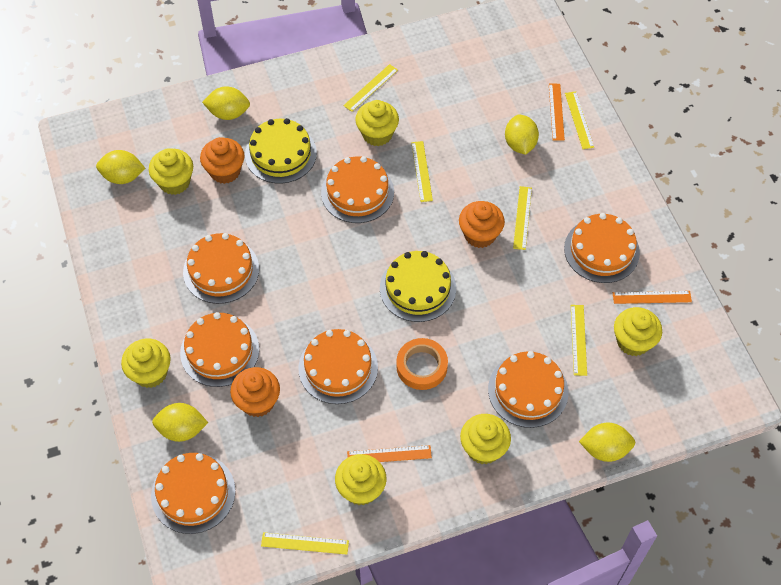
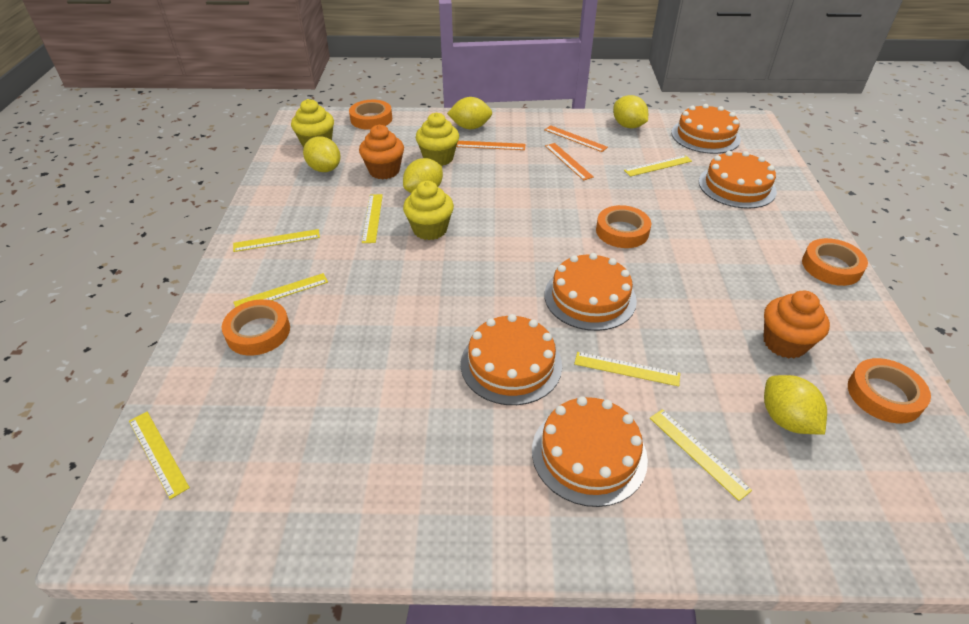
orange cake: [151,453,236,534] [180,312,259,387] [183,233,259,304] [298,329,378,404] [321,156,394,223] [488,351,569,428] [564,213,640,283] = 7 -> [461,314,562,405] [532,396,648,507] [545,253,637,331] [671,104,741,154] [699,151,777,209] = 5
orange cupcake: [200,137,245,184] [230,367,280,417] [459,201,505,248] = 3 -> [359,125,404,179] [763,291,830,358] = 2
orange tape: [396,338,448,390] = 1 -> [222,299,290,356] [349,100,392,130] [596,205,651,248] [802,238,868,286] [848,358,931,423] = 5
yellow cake: [245,118,317,184] [380,251,456,322] = 2 -> none = 0
yellow cupcake: [121,339,171,388] [149,148,193,195] [335,454,387,505] [355,100,399,146] [460,414,511,464] [614,307,662,356] = 6 -> [291,99,334,148] [403,181,454,240] [416,112,459,166] = 3
yellow ruler: [261,532,349,555] [343,64,398,112] [411,141,433,202] [513,186,532,250] [565,91,594,149] [571,305,587,376] = 6 -> [129,412,190,499] [233,229,320,252] [233,273,328,307] [362,194,383,243] [574,352,680,386] [624,155,692,177] [650,409,752,501] = 7

